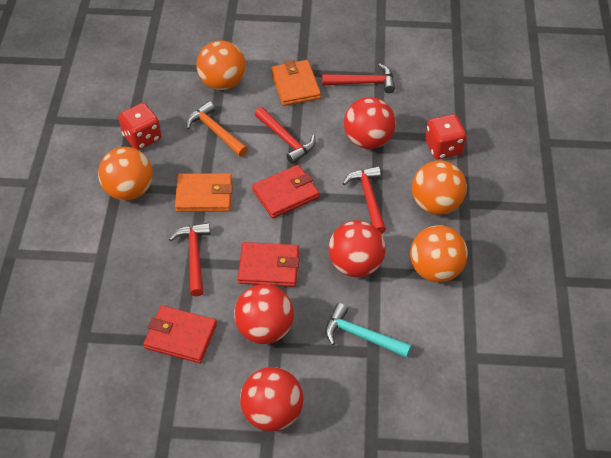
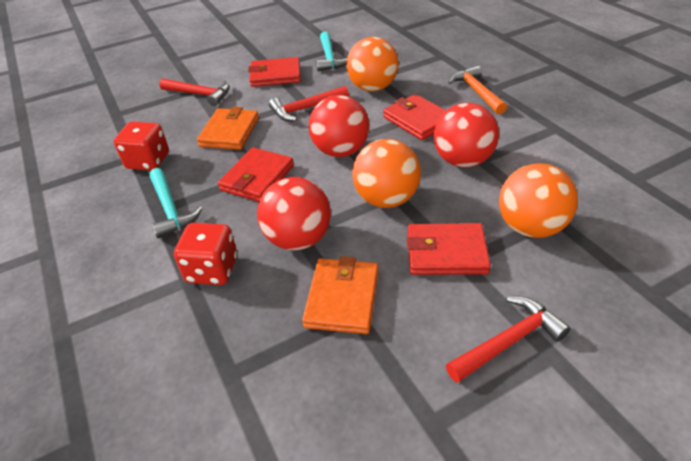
orange ball: [98,147,153,200] [197,40,246,90] [410,225,468,282] [412,160,467,215] = 4 -> [346,37,399,92] [352,139,421,208] [499,163,578,238] = 3
red ball: [234,284,294,344] [240,367,303,431] [328,220,386,277] [344,97,395,149] = 4 -> [257,177,331,250] [309,95,369,157] [434,103,499,168] = 3
red hammer: [169,223,210,296] [254,107,316,164] [322,63,395,93] [342,166,386,234] = 4 -> [159,78,230,106] [269,86,349,121] [446,297,571,383] = 3
red wallet: [143,305,217,363] [238,242,300,287] [252,165,319,218] = 3 -> [218,148,294,202] [248,57,301,87] [383,94,446,140] [407,223,491,275] = 4
turquoise hammer: [325,303,411,358] = 1 -> [149,168,202,239] [316,31,347,71] = 2

